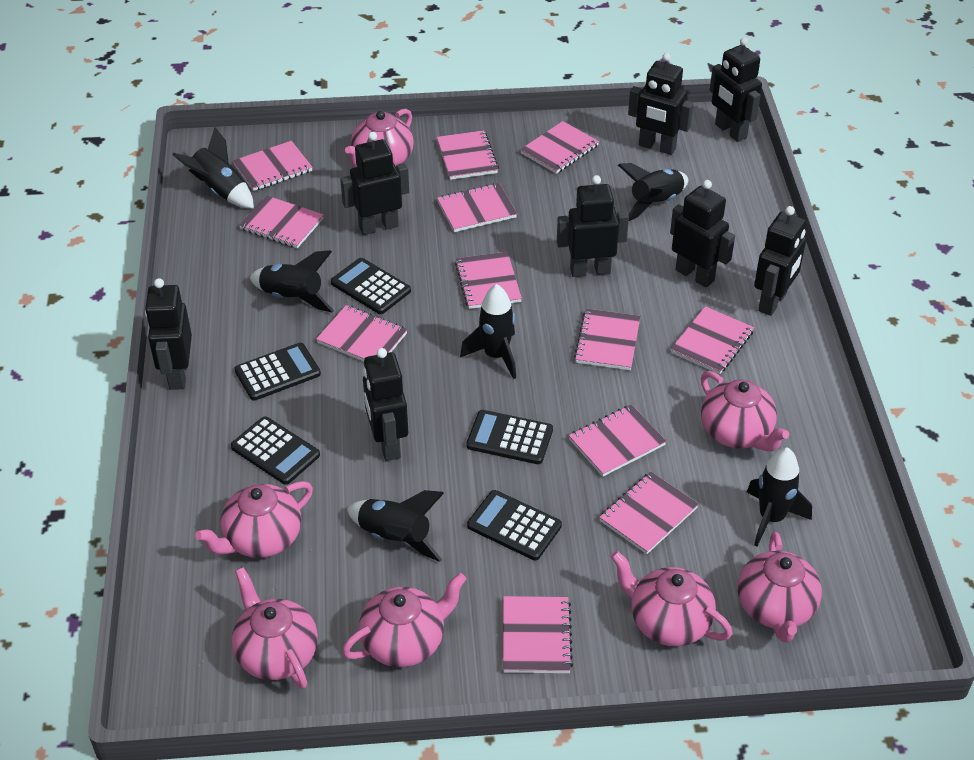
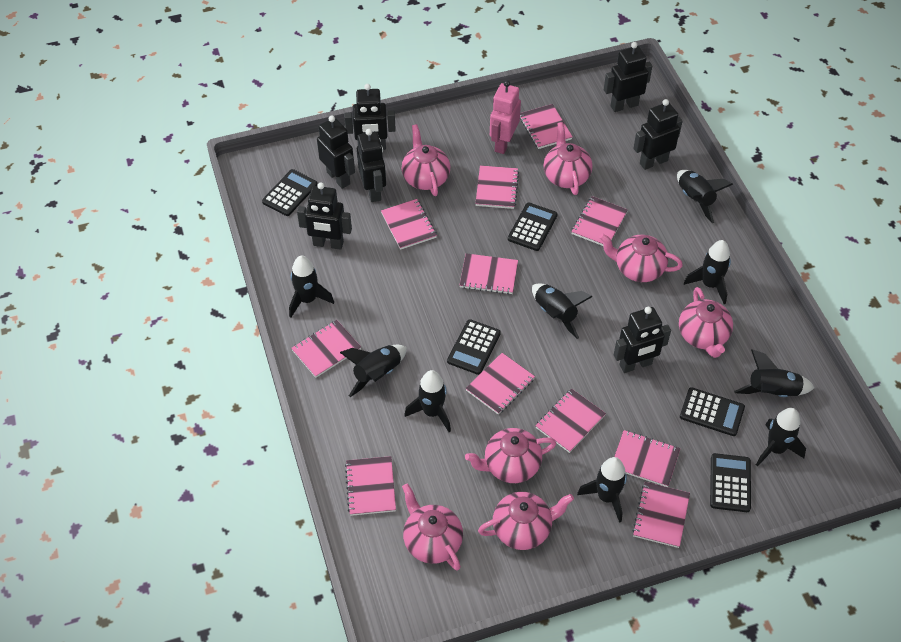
black robot: [145,278,192,390] [340,132,409,235] [363,348,408,461] [557,175,629,277] [628,53,693,155] [670,180,735,288] [710,37,762,142] [754,206,806,316] = 8 -> [297,182,352,250] [317,116,355,189] [344,84,396,150] [357,129,386,202] [604,42,652,112] [614,307,671,373] [633,99,683,170] = 7
black rocket: [172,127,254,209] [250,250,334,313] [347,490,444,562] [460,284,516,379] [618,163,688,221] [747,447,812,546] = 6 -> [289,255,334,317] [340,345,407,397] [404,370,451,432] [532,283,593,339] [577,457,627,523] [677,170,733,223] [684,240,731,304] [734,349,815,397] [756,408,806,467] = 9
pink notebook: [233,141,313,191] [239,195,324,248] [316,305,407,361] [437,130,499,180] [437,183,517,232] [455,252,522,309] [503,596,573,673] [520,121,599,174] [569,405,667,477] [574,309,641,370] [599,472,699,554] [671,306,754,374] = 12 -> [291,320,361,378] [345,456,396,516] [381,199,437,250] [460,253,518,294] [465,353,535,415] [475,165,519,209] [520,104,573,149] [535,389,606,453] [571,196,628,246] [614,430,680,487] [632,482,690,548] = 11
pink robot: none = 0 -> [490,80,521,154] = 1

